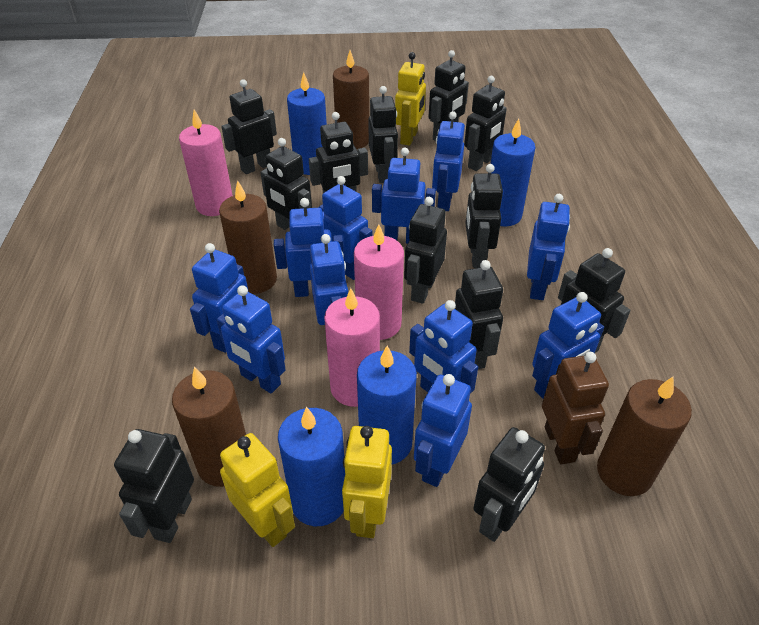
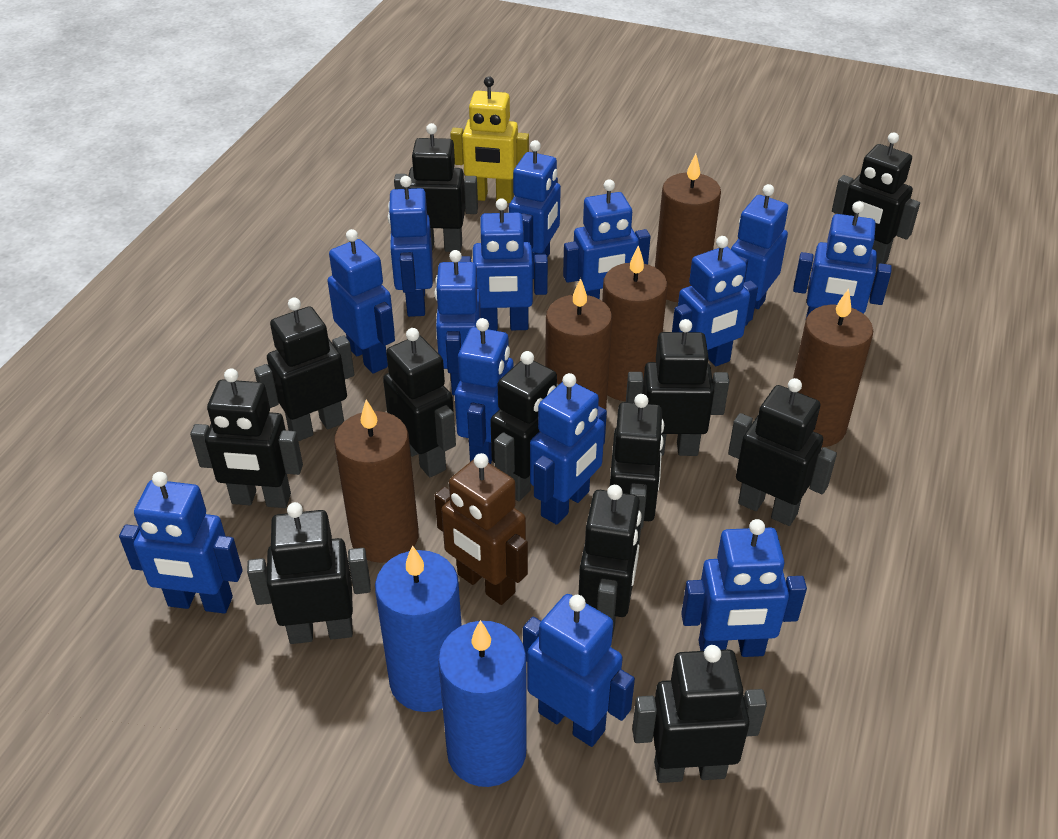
blue candle: [278,407,345,526] [287,72,327,175] [357,346,417,464] [490,119,535,226] = 4 -> [375,545,462,712] [438,620,527,787] = 2
blue robot: [190,243,249,353] [216,285,286,394] [274,198,344,297] [310,234,348,325] [319,176,372,280] [372,147,436,244] [409,300,478,394] [414,374,472,487] [432,111,465,211] [527,194,570,300] [532,292,604,398] = 11 -> [119,472,243,613] [328,229,395,374] [388,176,433,317] [434,250,481,395] [455,318,514,464] [459,198,548,331] [509,140,561,279] [523,594,635,747] [530,373,607,525] [563,179,651,299] [672,236,758,366] [681,519,807,657] [731,184,788,326] [793,201,892,318] = 14
brown candle: [172,367,246,487] [219,180,277,294] [333,50,369,149] [597,377,692,496] = 4 -> [334,400,419,563] [545,278,612,409] [602,245,667,401] [655,154,721,302] [793,289,873,447] = 5
pink candle: [179,110,233,216] [324,288,380,407] [354,224,404,340] = 3 -> none = 0
yellow robot: [220,433,295,547] [342,426,392,538] [395,52,426,146] = 3 -> [450,76,529,203] = 1

